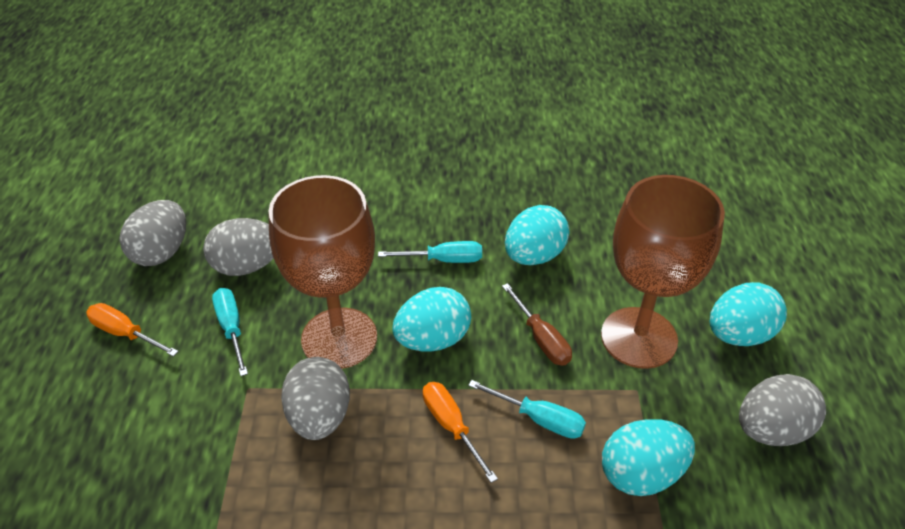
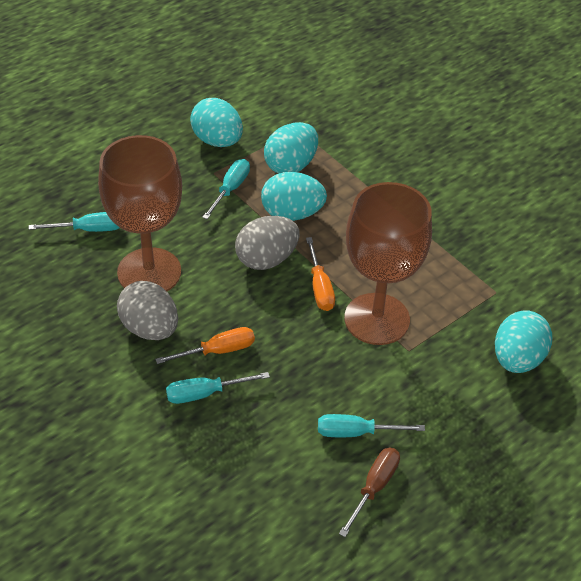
grey egg: [119,200,186,266] [203,218,274,276] [281,357,350,440] [739,374,826,446] = 4 -> [117,281,178,340] [235,216,299,270] = 2
turquoise screwdriver: [212,288,248,376] [378,241,482,263] [468,380,586,439] = 3 -> [29,212,120,232] [166,372,270,404] [202,159,250,219] [318,414,425,437] = 4

